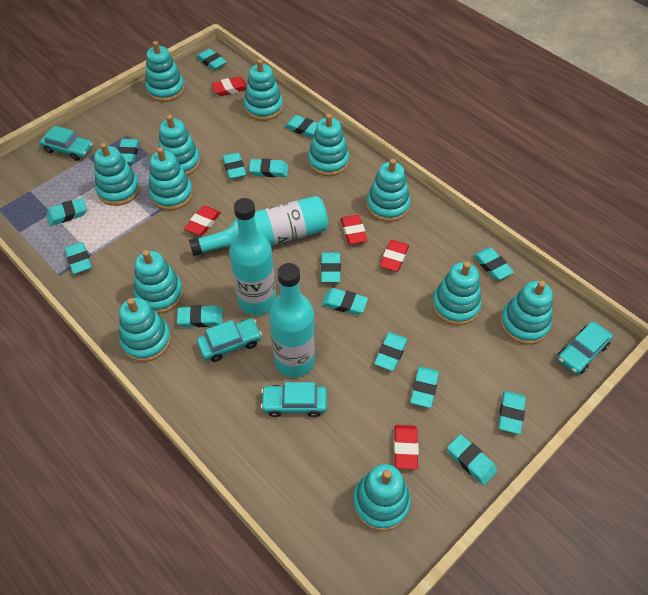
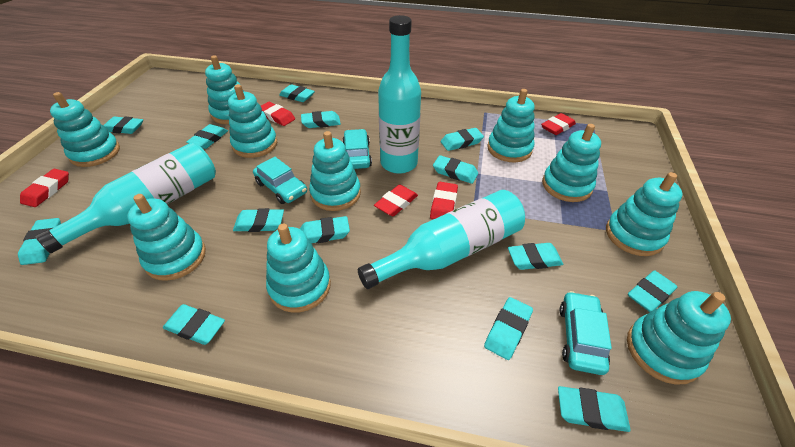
turquoise car: [40,126,93,161] [197,318,262,362] [261,382,327,417] [557,322,613,374] = 4 -> [253,157,307,204] [342,129,372,169] [559,291,612,375] = 3
turquoise eraser: [46,198,87,226] [65,242,92,274] [118,139,140,163] [177,305,223,327] [197,49,227,70] [222,153,246,179] [249,158,288,177] [284,115,317,137] [321,252,341,282] [322,288,368,315] [374,332,408,371] [410,366,439,408] [447,434,497,485] [473,248,514,280] [498,391,526,434] = 15 -> [18,218,61,265] [104,117,143,134] [163,304,225,345] [187,124,228,149] [233,208,284,232] [279,84,315,102] [300,216,350,244] [301,111,341,128] [433,155,478,184] [441,128,484,151] [484,297,533,360] [508,243,563,270] [558,386,631,432] [628,270,677,312] = 14
turquoise stacking toy: [94,143,140,206] [119,298,171,362] [134,250,184,314] [145,41,185,102] [149,147,193,210] [158,115,201,176] [244,59,283,121] [308,114,349,176] [353,464,411,531] [366,159,410,222] [432,262,482,325] [500,281,553,345] = 12 -> [50,92,120,167] [127,194,206,281] [205,55,244,124] [228,84,277,158] [266,224,331,313] [309,131,361,211] [487,89,535,162] [542,124,601,202] [606,172,682,256] [627,291,731,385] = 10

